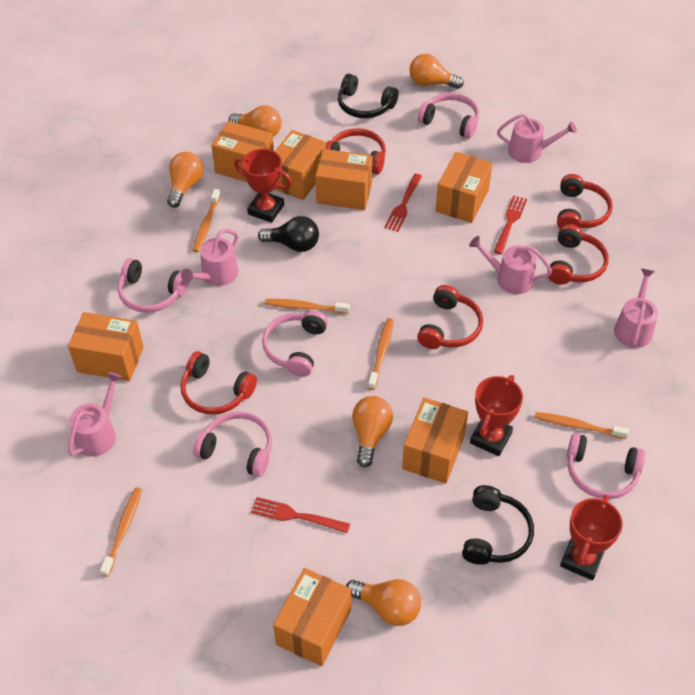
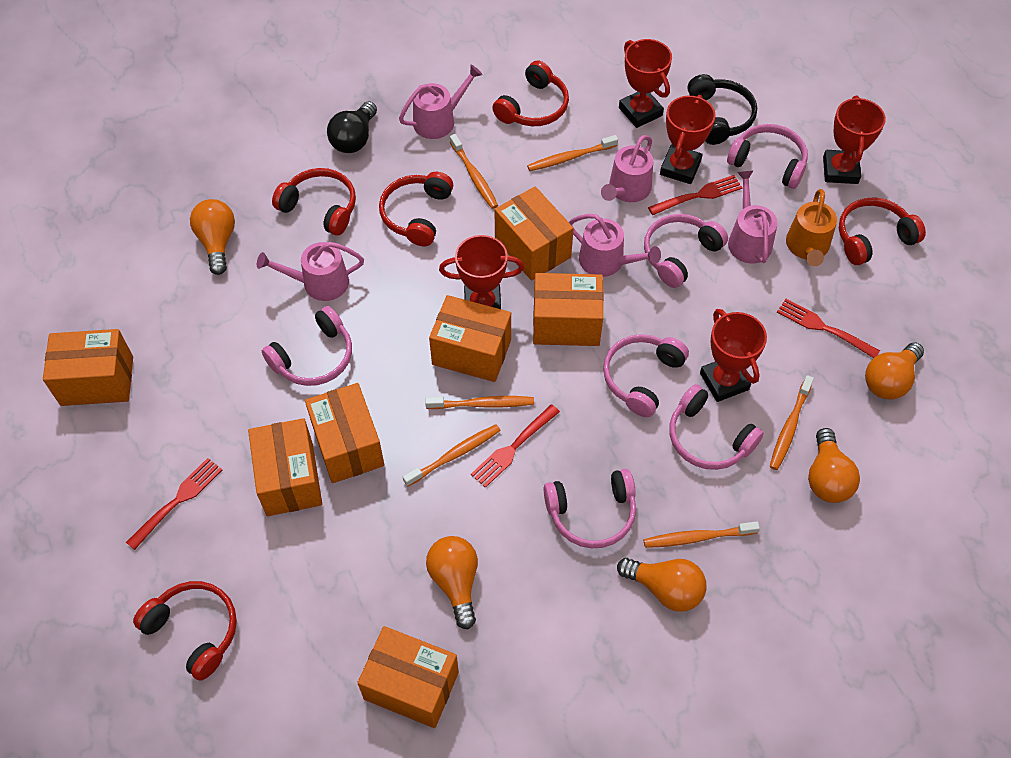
black headphones: [338,74,399,118] [462,485,534,565] = 2 -> [687,74,757,145] = 1
orange toothbrush: [100,487,142,577] [193,189,220,252] [265,299,350,314] [368,318,394,390] [535,412,629,439] = 5 -> [403,424,501,487] [425,396,534,409] [450,134,498,209] [527,135,618,171] [644,521,760,548] [769,375,814,470] = 6
orange watering can: none = 0 -> [786,189,837,266] = 1
pink headphones: [118,258,188,313] [193,412,272,477] [262,310,328,377] [418,93,479,138] [567,433,645,499] = 5 -> [262,306,352,386] [544,469,636,548] [603,334,689,417] [644,214,728,288] [669,384,764,470] [727,124,808,189] = 6
red fork: [251,497,350,533] [384,174,422,232] [493,195,527,255] = 3 -> [126,458,222,550] [471,404,560,488] [648,175,743,215] [777,299,880,358] = 4
red trophy: [234,149,292,223] [470,375,523,456] [560,495,623,580] = 3 -> [439,235,524,309] [619,39,672,128] [660,95,716,184] [700,309,767,402] [823,96,886,184] = 5

